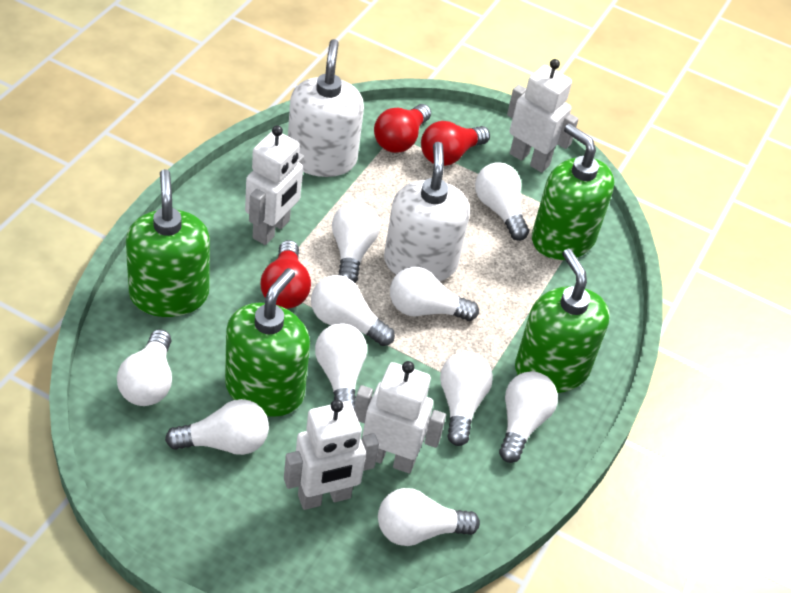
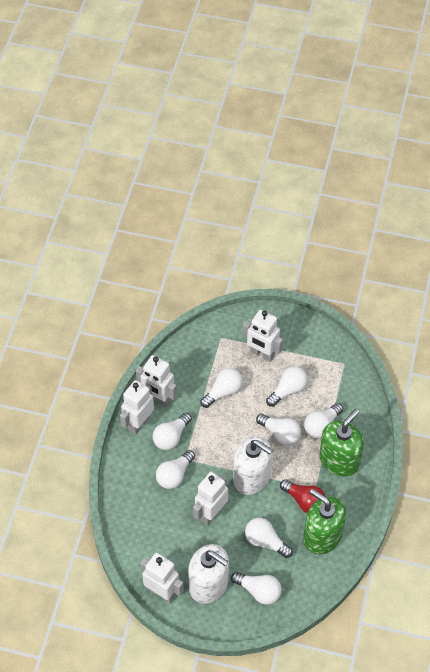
green soap dispenser: [126,169,210,317] [225,268,310,417] [515,249,610,393] [532,124,614,260] = 4 -> [303,489,346,554] [319,409,364,476] = 2
red light bulb: [261,240,311,309] [374,104,431,153] [421,121,490,166] = 3 -> [280,479,326,513] = 1
white light bulb: [117,329,172,406] [165,399,269,455] [311,275,395,346] [315,323,367,408] [332,202,380,283] [378,488,480,546] [390,267,479,321] [440,352,493,446] [475,162,529,241] [499,371,558,463] = 10 -> [153,413,192,450] [156,450,195,489] [200,368,243,408] [231,572,282,605] [245,518,293,558] [256,414,301,446] [266,366,308,407] [304,403,343,438] = 8
white robot: [245,125,304,245] [284,399,379,510] [354,361,446,473] [507,59,579,173] = 4 -> [120,380,154,435] [136,355,177,407] [140,553,184,603] [193,472,228,526] [242,310,283,362] = 5

